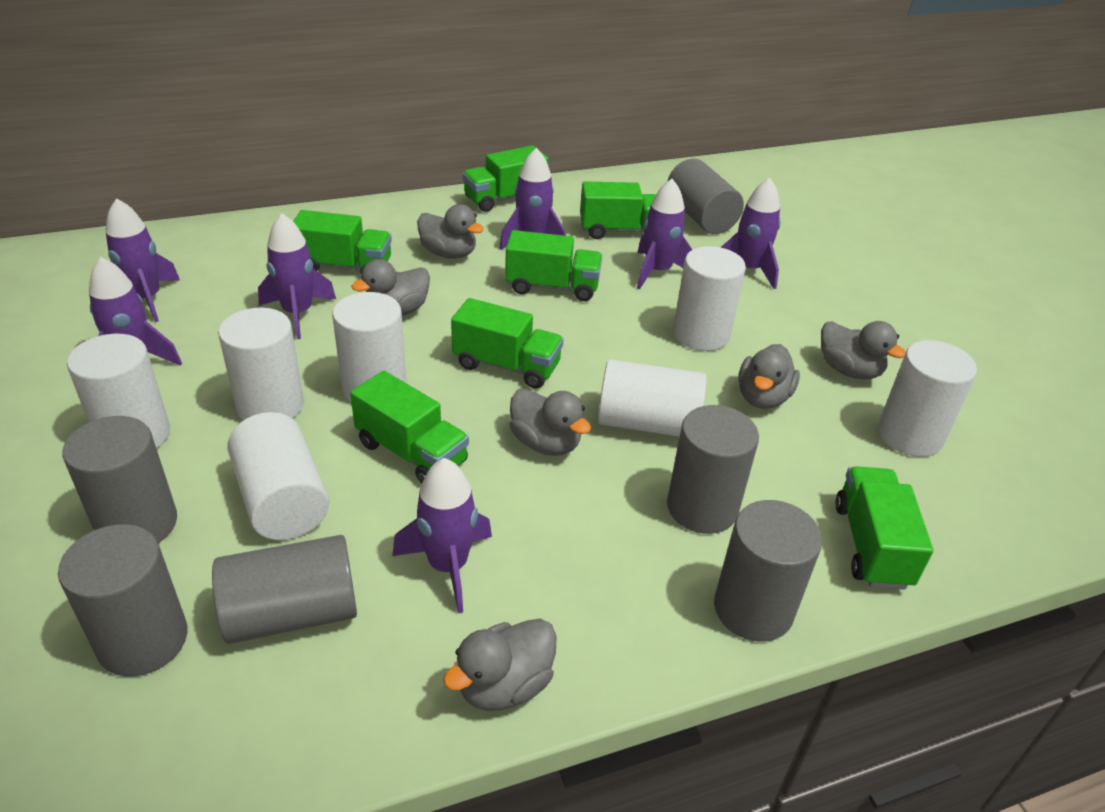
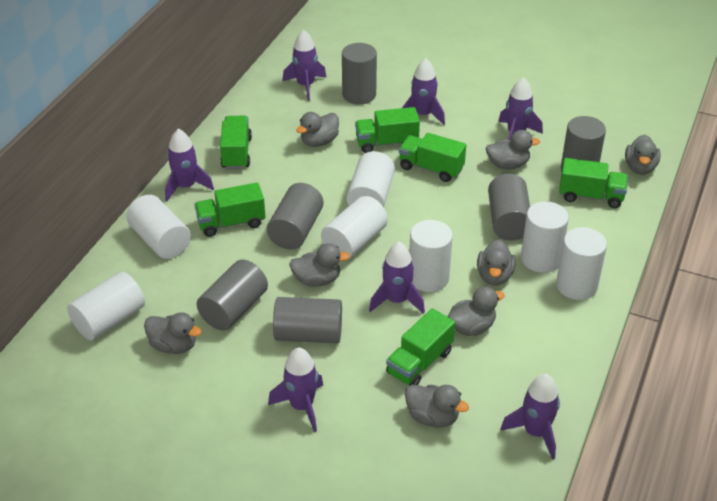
green truck: [293,210,392,271] [350,371,469,484] [451,298,564,389] [462,145,549,212] [505,230,602,301] [580,181,656,239] [835,466,933,590] = 7 -> [194,183,266,237] [220,116,252,169] [355,107,420,153] [386,308,455,386] [399,133,466,182] [559,158,628,208] = 6
grey duck: [351,259,430,316] [417,204,484,259] [443,619,557,711] [510,388,591,456] [738,344,800,409] [821,321,906,380] = 6 -> [144,312,202,354] [289,243,350,287] [296,112,339,147] [405,385,469,427] [447,287,505,336] [477,239,516,286] [486,130,540,169] [625,135,661,174] = 8

